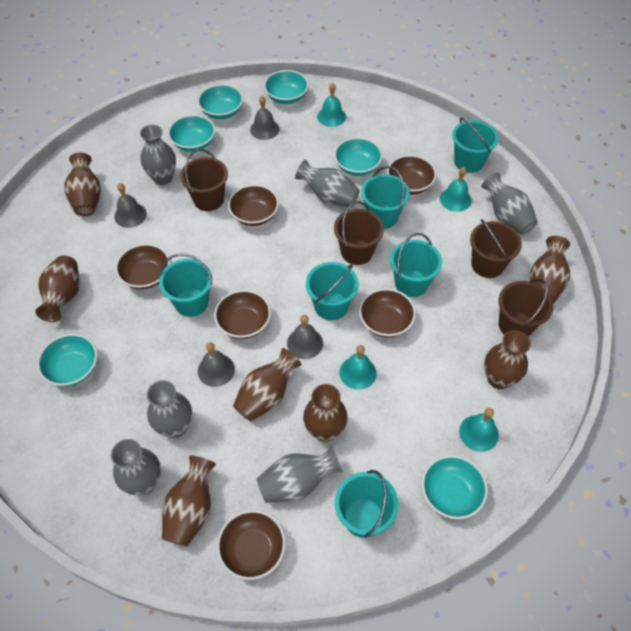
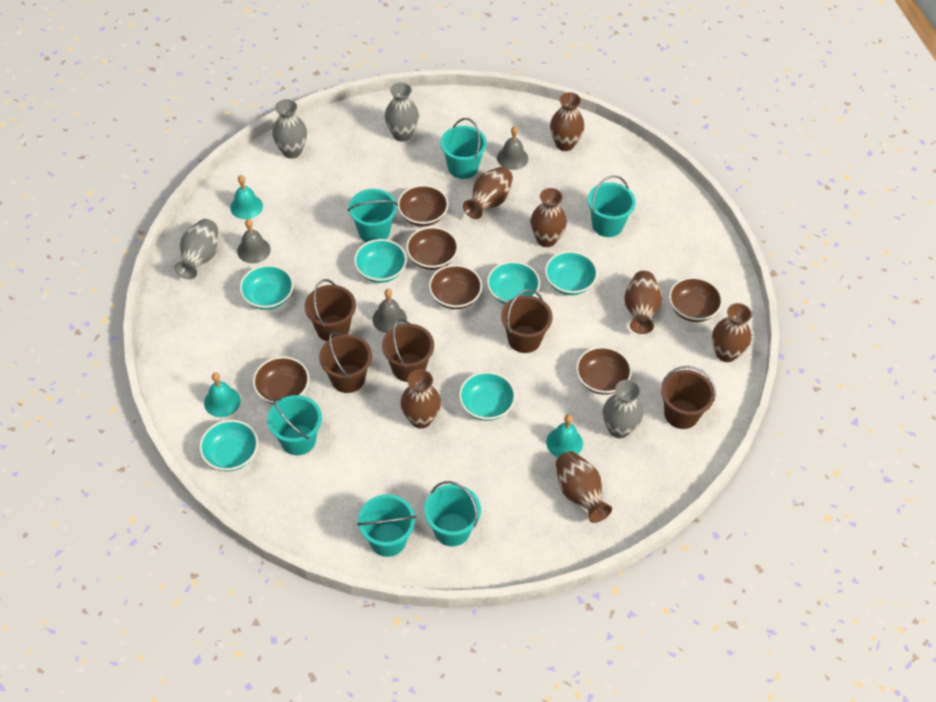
brown bucket: [180,149,228,211] [334,201,384,265] [470,219,522,278] [498,279,553,337] = 4 -> [305,279,356,342] [319,331,372,393] [382,319,434,382] [501,289,553,353] [661,366,716,429] = 5
grey bell: [114,183,147,228] [198,342,235,387] [250,96,279,140] [287,315,323,359] = 4 -> [237,219,271,263] [372,289,407,333] [497,126,528,170] = 3
grey vase: [111,439,161,495] [140,125,176,185] [147,380,192,438] [257,446,343,503] [295,160,360,207] [481,173,538,234] = 6 -> [174,219,218,279] [272,99,307,159] [385,82,419,141] [603,380,643,438] = 4
turquoise bell: [317,83,346,127] [339,345,377,390] [440,167,472,212] [459,408,499,452] = 4 -> [204,372,240,417] [230,175,263,219] [546,414,583,457] = 3

